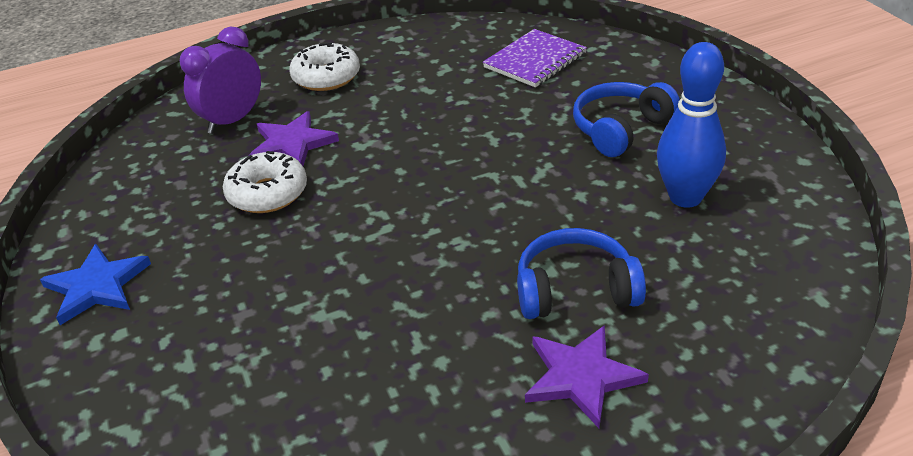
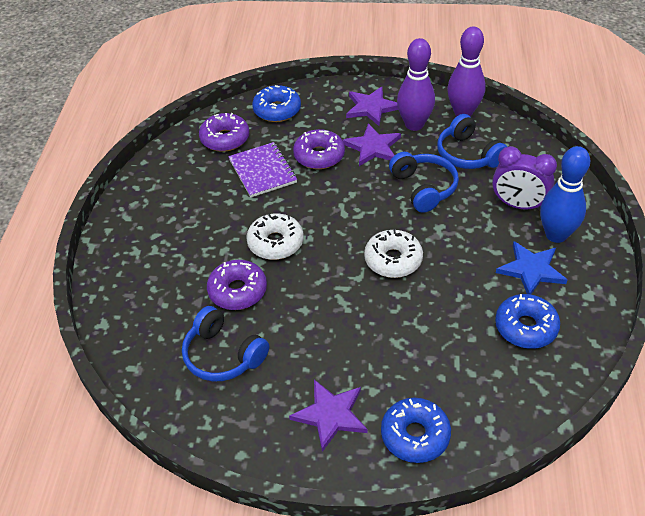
blue donut: none = 0 -> [252,85,301,122] [381,398,451,463] [495,294,560,349] = 3
blue headphones: [517,228,646,319] [573,82,680,157] = 2 -> [182,306,269,381] [389,152,459,213] [437,114,507,169] = 3
purple bowling pin: none = 0 -> [397,38,435,131] [447,27,486,117] = 2
purple donut: none = 0 -> [199,113,249,152] [207,260,267,310] [293,129,345,169] = 3
purple star: [249,111,339,166] [525,325,649,428] = 2 -> [289,380,368,452] [342,123,401,166] [346,86,398,126] = 3

